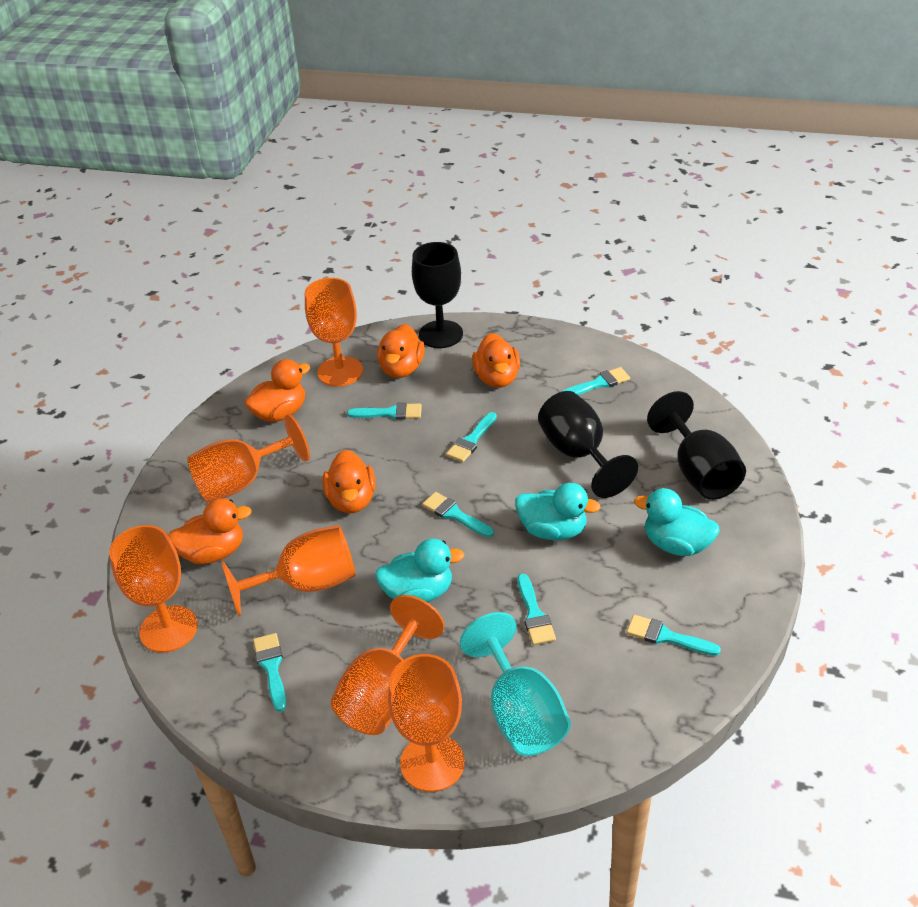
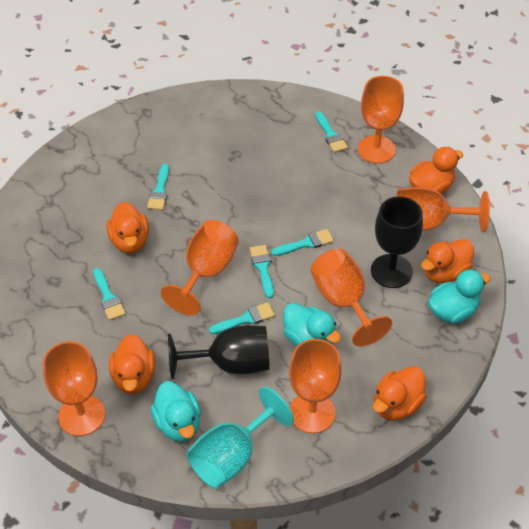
black goblet: [412,242,463,348] [538,391,638,498] [647,391,746,500] = 3 -> [168,325,270,379] [371,196,423,288] = 2
turquoise brush: [253,633,286,712] [347,403,422,420] [422,492,494,537] [446,412,497,462] [518,574,556,645] [561,367,630,395] [626,615,721,656] = 7 -> [93,268,126,320] [147,164,169,210] [209,302,275,334] [249,245,274,298] [271,229,334,256] [315,111,348,153] = 6

